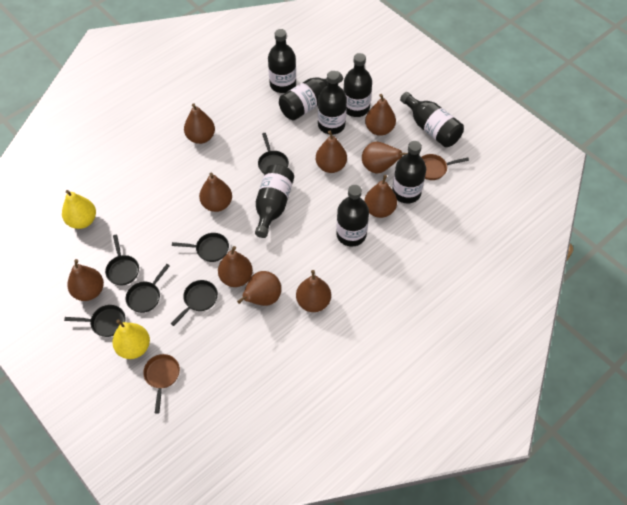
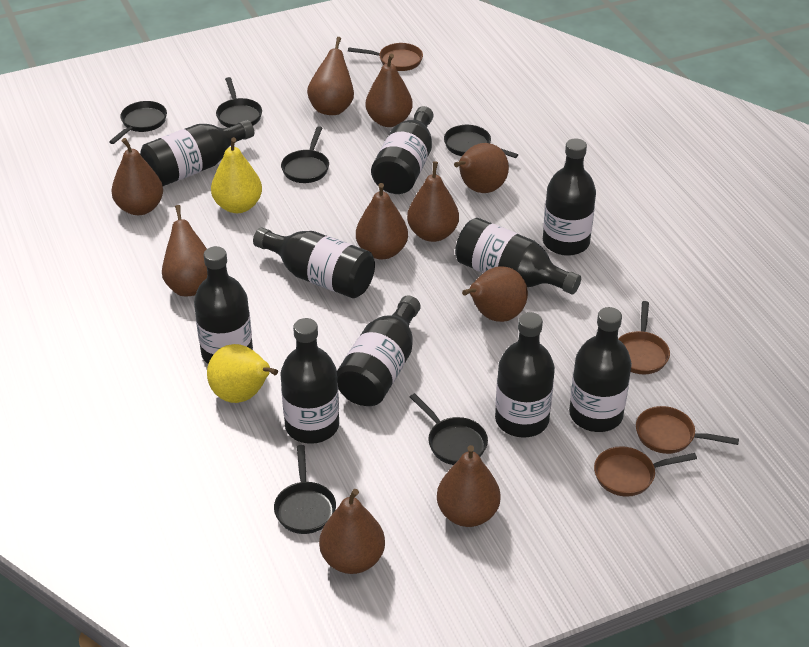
black bottle: [255,164,294,238] [268,29,296,93] [279,71,343,120] [318,71,347,134] [336,185,369,246] [343,53,372,117] [392,141,426,203] [400,92,464,147] = 8 -> [140,120,254,186] [194,246,253,364] [253,227,375,298] [280,318,339,444] [337,295,421,406] [371,106,434,194] [455,218,581,295] [495,312,555,438] [543,138,596,256] [569,307,632,432] = 10
brown pan: [143,354,180,414] [422,154,469,180] = 2 -> [348,43,423,71] [594,446,697,497] [618,301,670,374] [636,406,739,454] = 4

